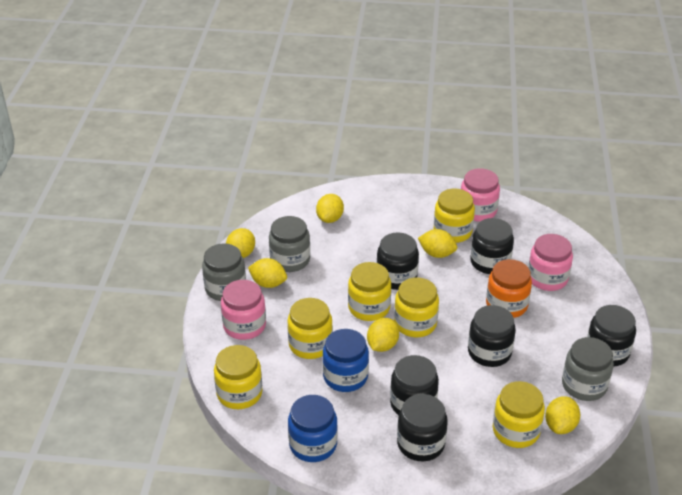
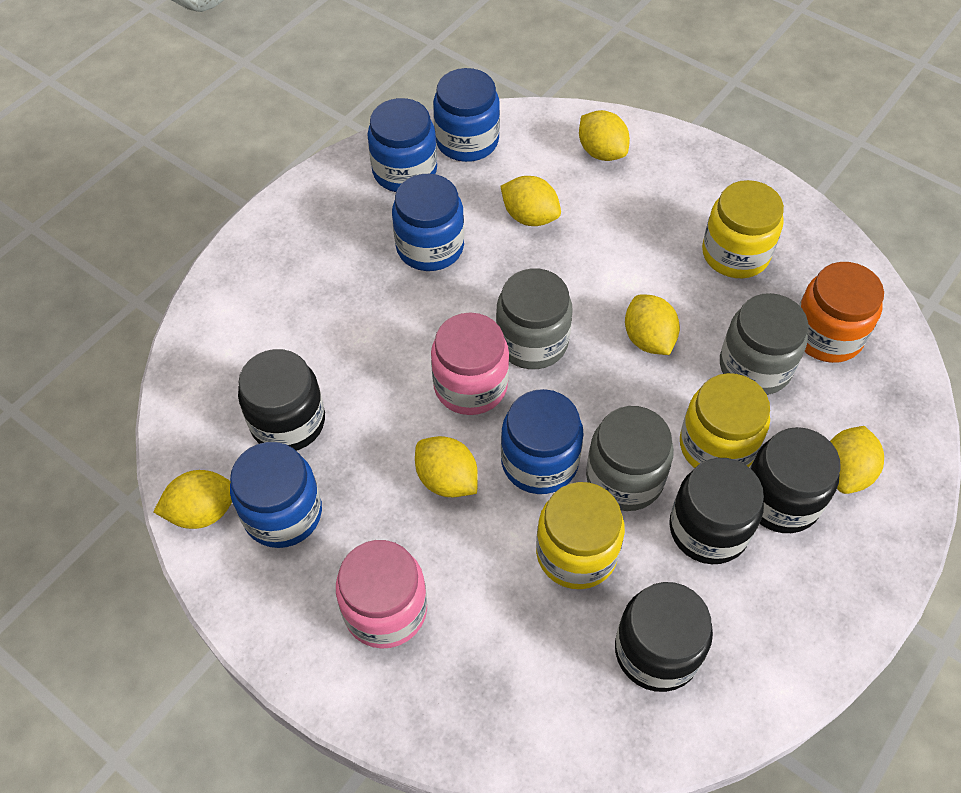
black jar: [377,233,419,290] [390,355,439,415] [397,394,448,461] [468,305,516,367] [470,218,514,274] [587,305,636,367] = 6 -> [238,349,325,451] [615,582,713,692] [669,458,764,564] [750,427,841,533] = 4
blue jar: [288,395,338,462] [322,329,369,392] = 2 -> [230,442,322,548] [367,98,437,192] [392,174,464,271] [433,68,500,162] [501,389,584,494] = 5
pink jar: [221,280,266,340] [461,168,500,222] [528,234,573,291] = 3 -> [336,540,427,649] [431,312,509,415] = 2
yellow jar: [214,345,262,409] [287,298,333,359] [348,262,391,321] [394,277,439,337] [434,188,475,243] [493,381,545,448] = 6 -> [536,482,625,589] [680,373,770,468] [702,180,784,278] = 3

